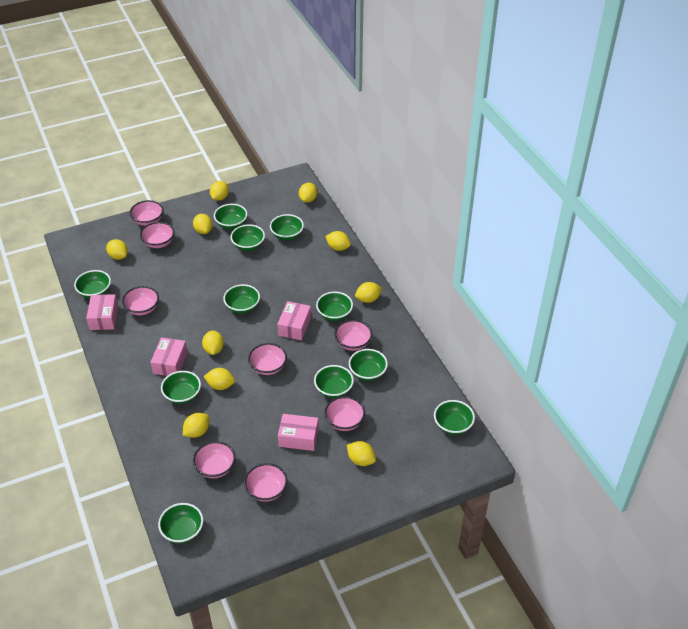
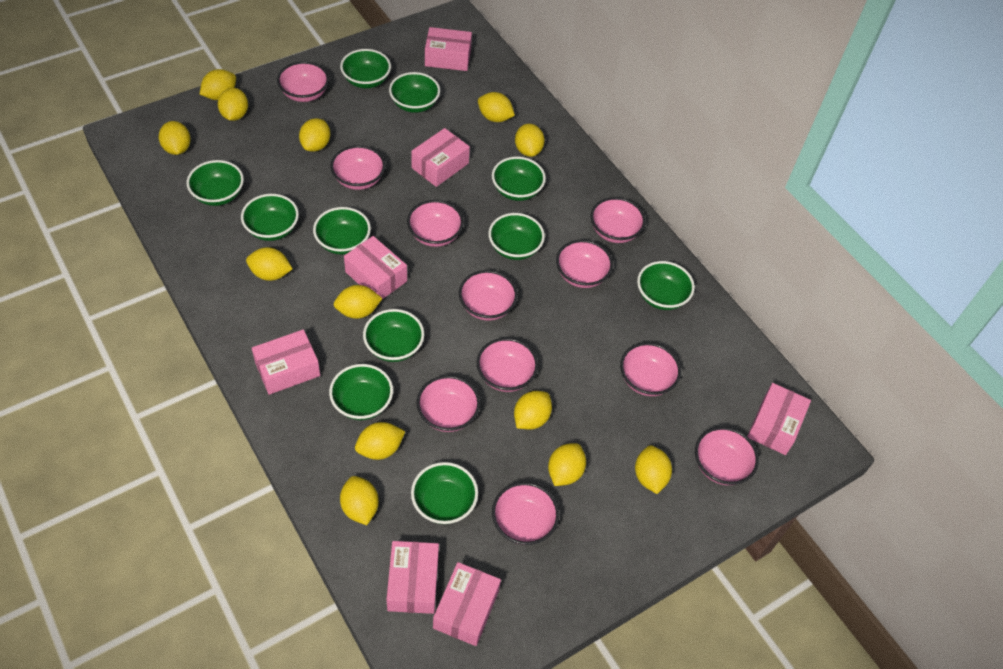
pink bowl: [122,286,159,315] [130,200,164,226] [140,222,174,248] [193,441,236,478] [244,463,287,502] [248,343,287,375] [324,396,365,431] [334,320,372,351] = 8 -> [277,61,329,102] [330,145,385,190] [407,200,464,247] [417,375,480,432] [459,270,518,321] [477,338,538,392] [492,482,559,545] [556,240,613,288] [591,197,646,243] [620,342,681,396] [695,427,759,485] = 11
pink box: [86,294,118,330] [150,337,188,376] [277,301,311,340] [278,414,319,451] = 4 -> [252,330,320,395] [344,236,407,299] [386,541,439,614] [411,128,470,187] [425,27,472,71] [433,562,501,646] [747,383,811,455] = 7
yellow lemon: [106,239,128,260] [183,413,209,438] [193,214,213,234] [202,331,224,355] [204,368,235,390] [210,181,229,201] [299,183,317,203] [325,231,351,251] [347,441,376,466] [355,282,382,303] = 10 -> [159,121,191,155] [200,69,236,100] [218,88,248,121] [246,247,293,281] [299,118,330,152] [334,285,383,319] [340,476,379,525] [355,422,405,460] [478,92,515,122] [514,391,552,430] [515,124,545,157] [548,443,586,486] [635,445,672,494] = 13

